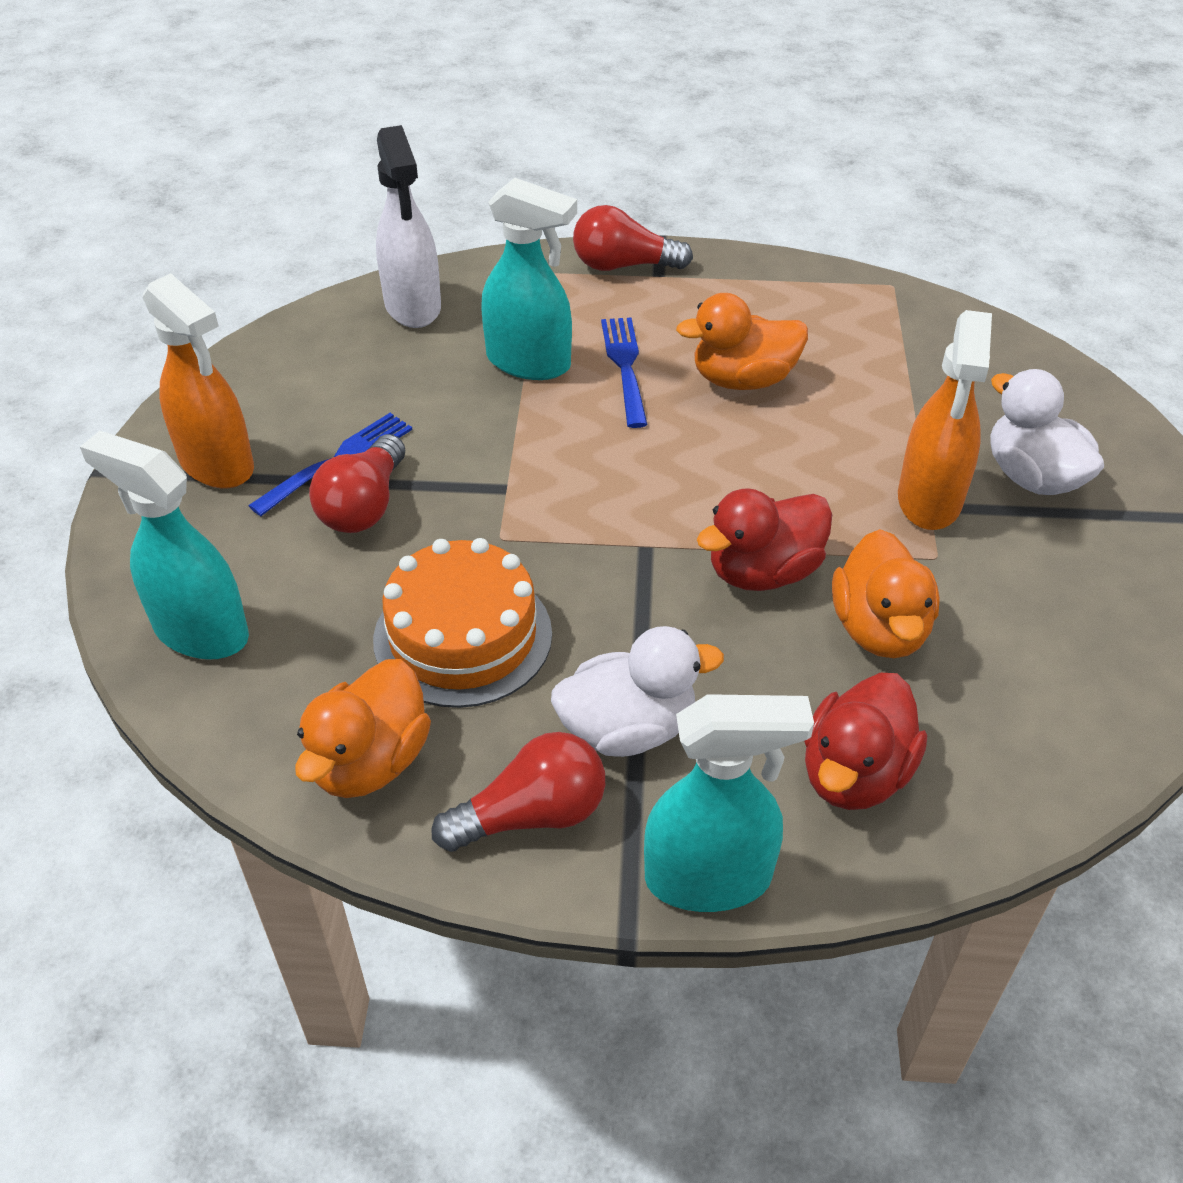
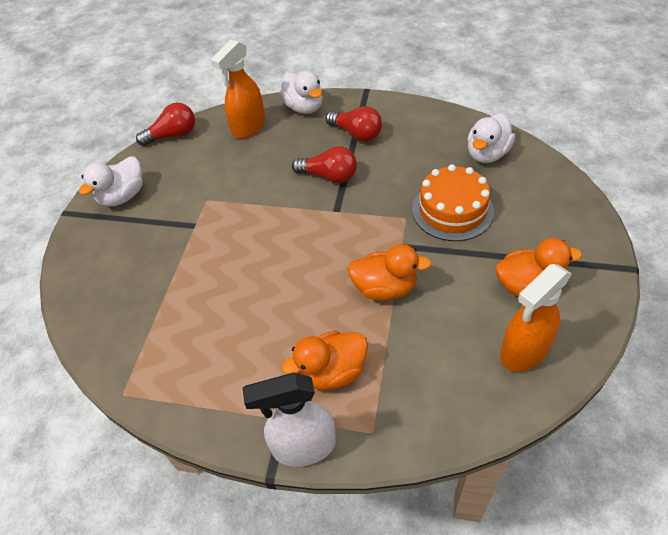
blue fork: [248,413,412,516] [601,317,648,428] = 2 -> none = 0
red duck: [697,488,832,591] [804,673,927,810] = 2 -> none = 0
turquoise spray bottle: [80,431,249,660] [481,178,577,380] [644,694,814,912] = 3 -> none = 0
white duck: [551,626,724,757] [990,369,1104,495] = 2 -> [79,156,143,206] [280,71,323,114] [467,113,515,163] = 3

